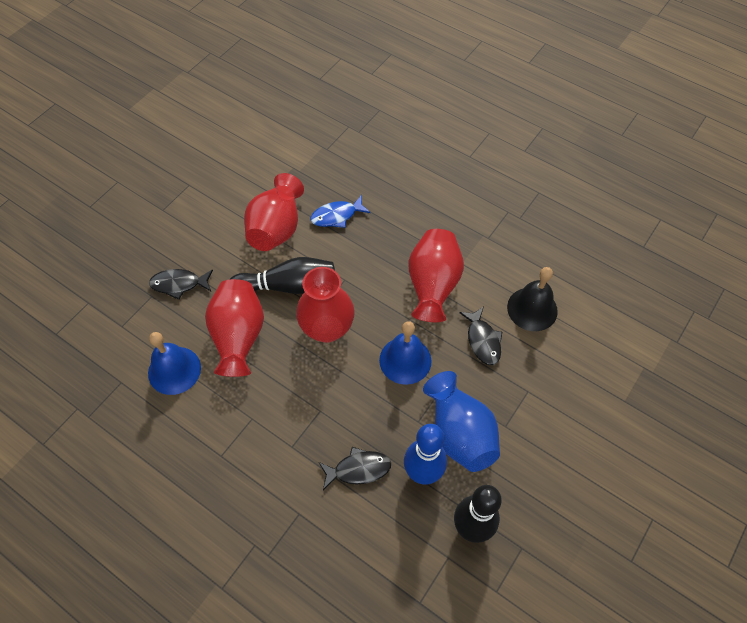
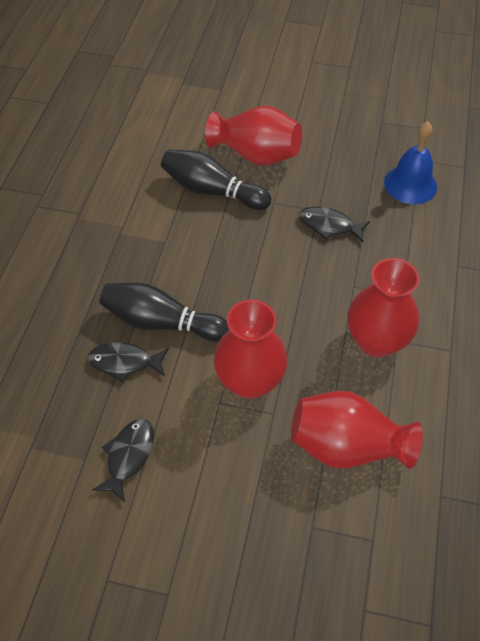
black bell: [507,267,558,331] = 1 -> none = 0
blue bell: [148,332,201,395] [379,321,432,385] = 2 -> [384,121,437,204] = 1
blue bowling pin: [404,424,447,485] = 1 -> none = 0
blue fish: [310,195,370,228] = 1 -> none = 0
blue vase: [423,371,500,472] = 1 -> none = 0

